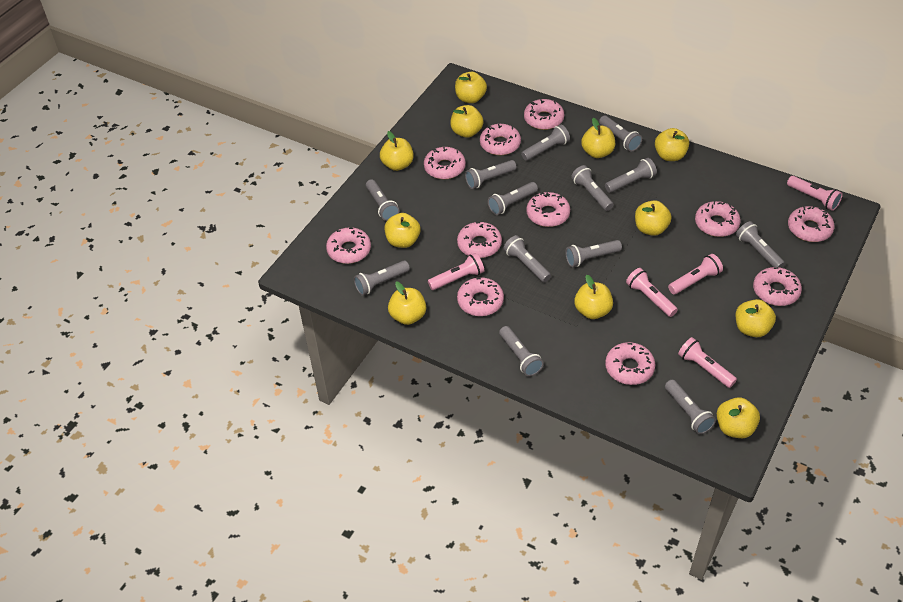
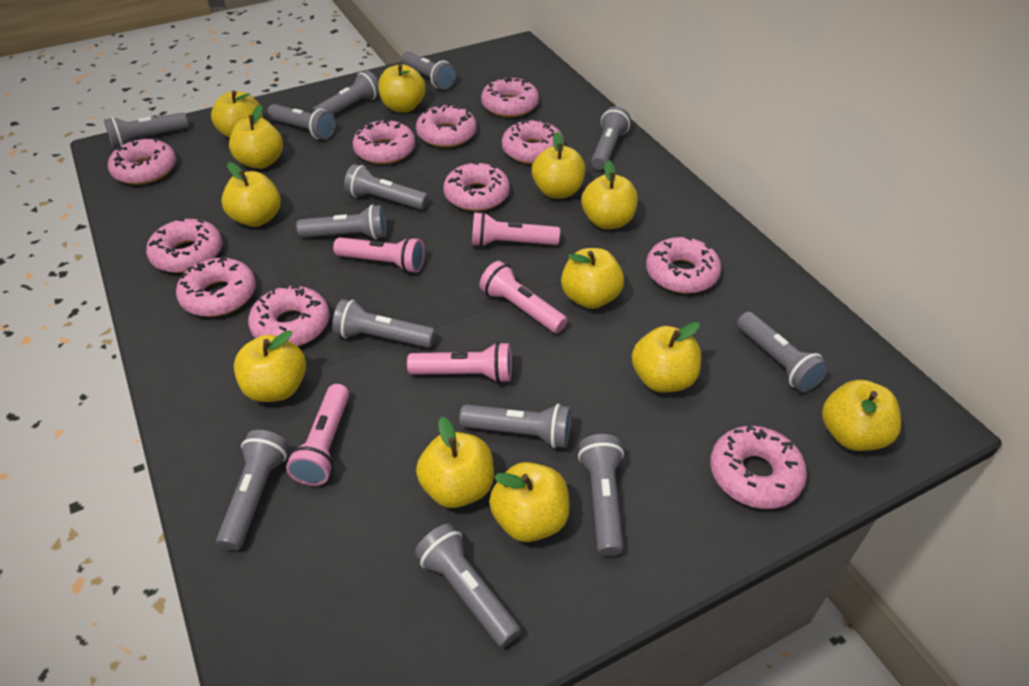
yellow apple: [380,131,414,171] [385,213,420,248] [388,281,426,325] [450,105,483,138] [455,72,487,103] [574,275,613,319] [581,118,615,158] [635,200,672,236] [655,128,689,161] [717,397,760,438] [736,299,776,337] = 11 -> [211,90,263,138] [221,162,281,227] [229,105,283,169] [234,330,306,402] [378,64,426,113] [416,417,494,508] [489,462,570,542] [532,132,585,199] [561,248,624,309] [581,160,638,229] [632,322,701,393] [822,380,901,451] = 12

